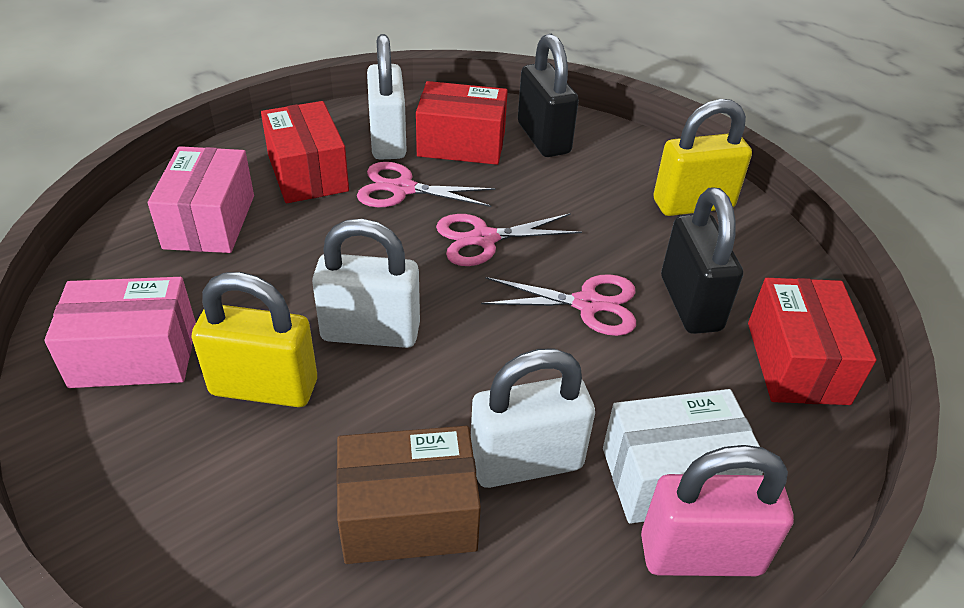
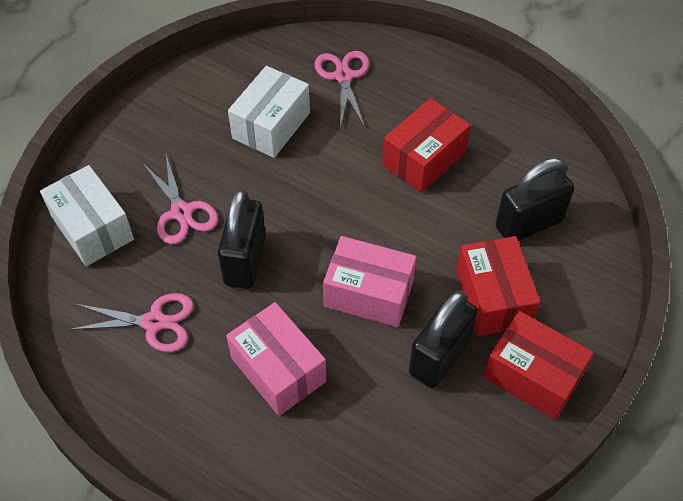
black padlock: [518,34,579,157] [661,187,743,334] = 2 -> [218,189,266,289] [409,291,478,388] [495,158,574,241] = 3
brown box: [337,426,481,564] = 1 -> none = 0
pink padlock: [641,445,794,576] = 1 -> none = 0
white box: [603,389,763,524] = 1 -> [40,165,134,266] [228,66,310,158] = 2
white padlock: [312,219,420,348] [367,34,407,160] [471,348,595,488] = 3 -> none = 0
yellow padlock: [192,272,317,407] [654,99,752,216] = 2 -> none = 0

